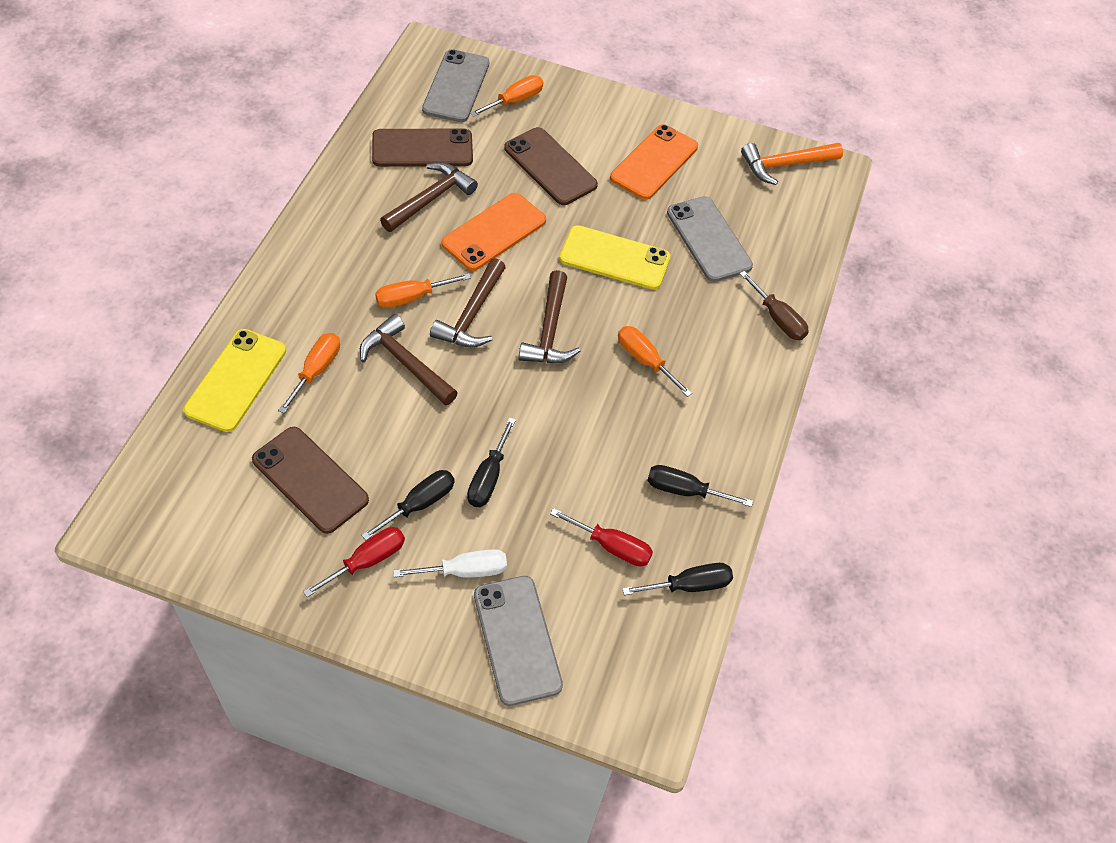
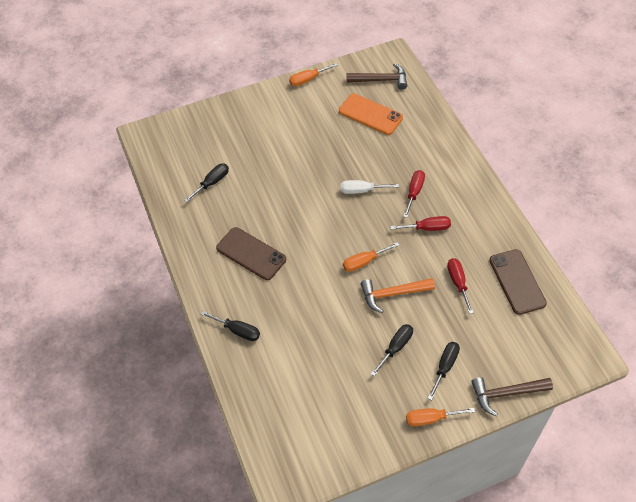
brown hammer: [360,314,458,406] [380,162,478,232] [430,258,506,347] [518,270,580,363] = 4 -> [347,63,407,90] [471,377,553,416] = 2
brown phone: [252,427,369,534] [372,128,473,167] [504,127,598,205] = 3 -> [216,227,286,280] [489,249,547,315] = 2
brown screwdriver: [739,271,809,340] = 1 -> none = 0
grey phone: [422,49,489,122] [474,576,563,706] [667,196,753,282] = 3 -> none = 0
orange phone: [442,193,546,271] [610,124,698,200] = 2 -> [339,94,403,135] = 1
orange screwdriver: [278,333,340,414] [375,273,471,308] [470,75,543,117] [618,326,692,397] = 4 -> [289,63,338,86] [343,242,399,272] [406,408,475,426] = 3
red screwdriver: [303,527,405,597] [550,508,653,566] = 2 -> [390,216,451,231] [403,170,425,218] [447,258,474,314] = 3
yellow phone: [183,329,286,432] [560,225,670,290] = 2 -> none = 0

